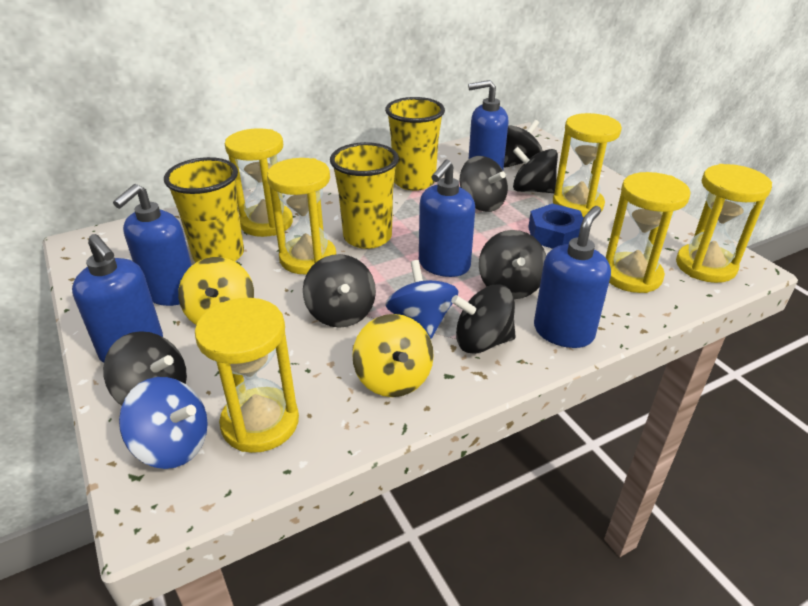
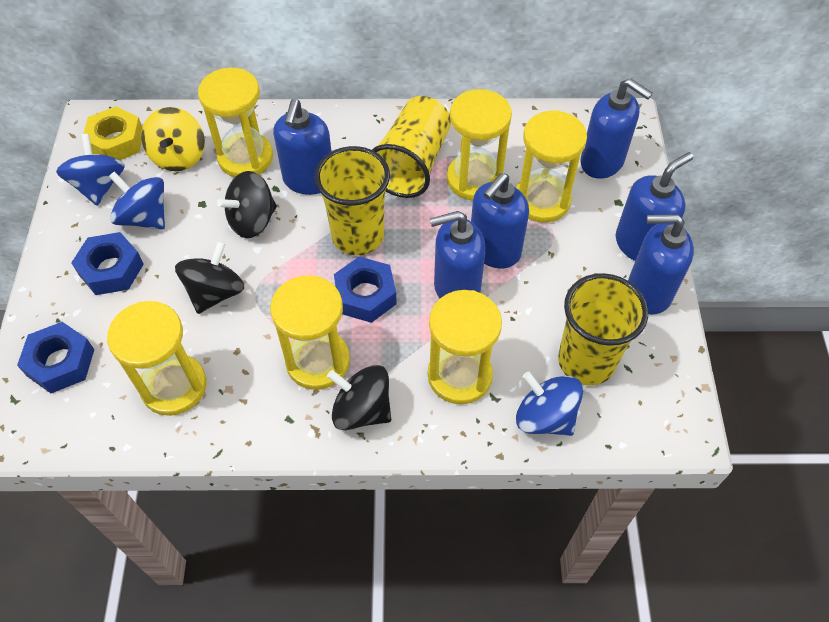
black spinning top: [103,331,187,406] [303,254,376,328] [451,285,516,354] [460,156,508,212] [479,230,546,299] [504,120,543,168] [513,147,558,193] = 7 -> [175,241,244,314] [217,171,277,238] [327,365,391,430] = 3
blue nut: [528,203,583,249] = 1 -> [17,322,94,393] [71,232,144,295] [334,256,397,323] = 3
blue soap dispenser: [72,234,163,363] [113,184,192,306] [419,159,475,277] [468,80,509,170] [534,206,611,348] = 5 -> [273,99,332,195] [430,211,486,298] [471,173,529,268] [580,78,653,179] [616,152,693,261] [628,214,694,314] = 6
blue spinning top: [119,377,208,469] [385,260,459,339] = 2 -> [56,134,125,206] [109,171,165,230] [516,372,583,436] = 3
yellow nut: none = 0 -> [83,106,143,160] = 1
yellow spinning top: [178,257,254,325] [352,314,434,397] = 2 -> [141,107,205,171] = 1

